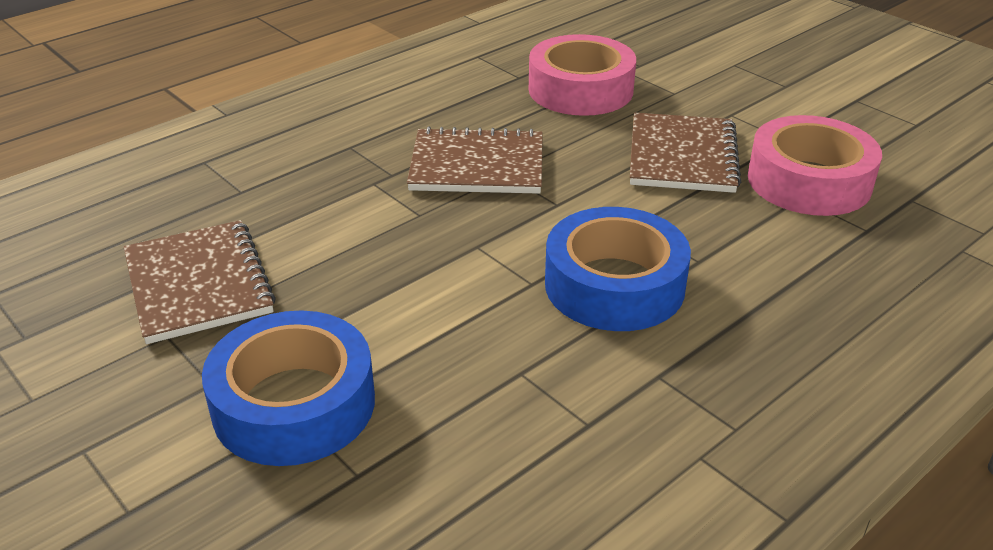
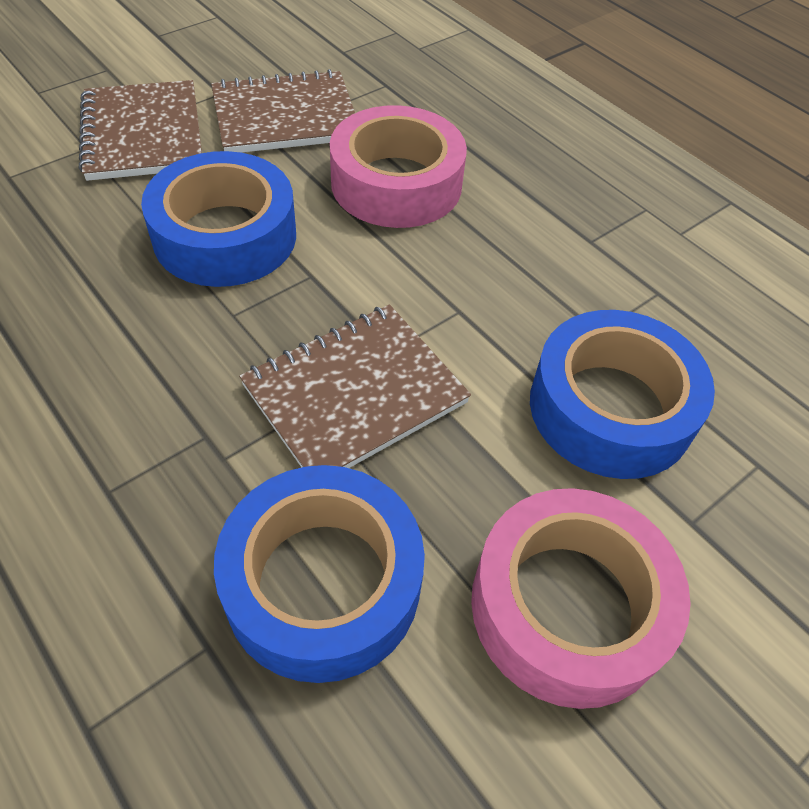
blue tape: [202,310,375,466] [545,207,691,331] = 2 -> [141,151,296,287] [214,465,425,683] [530,310,715,479] = 3

